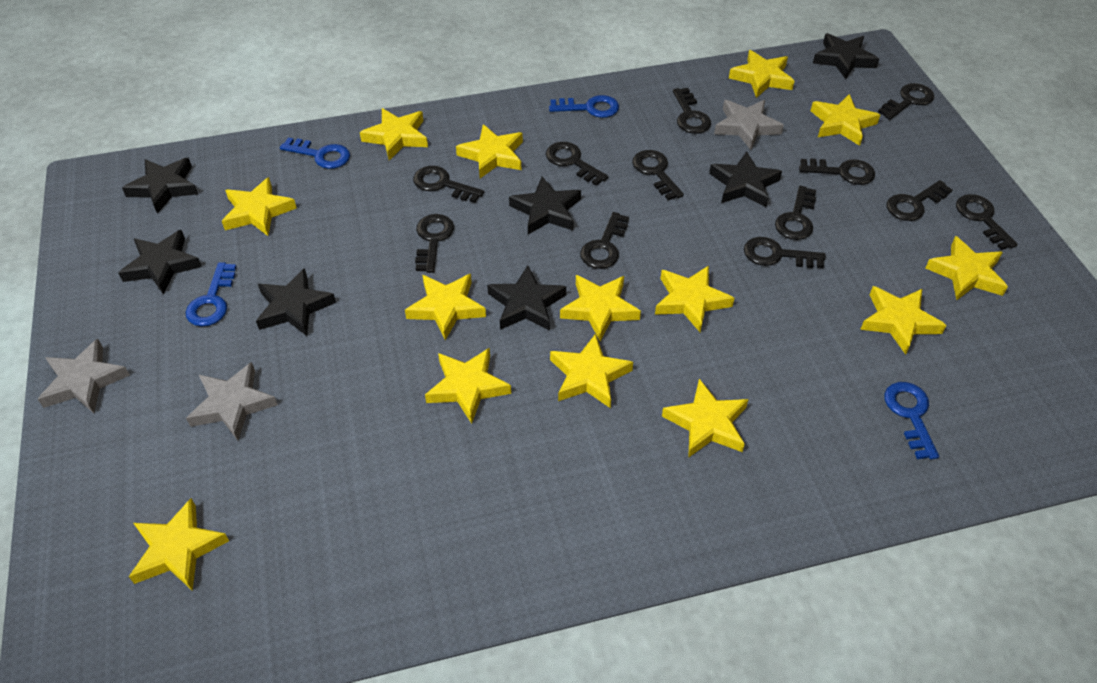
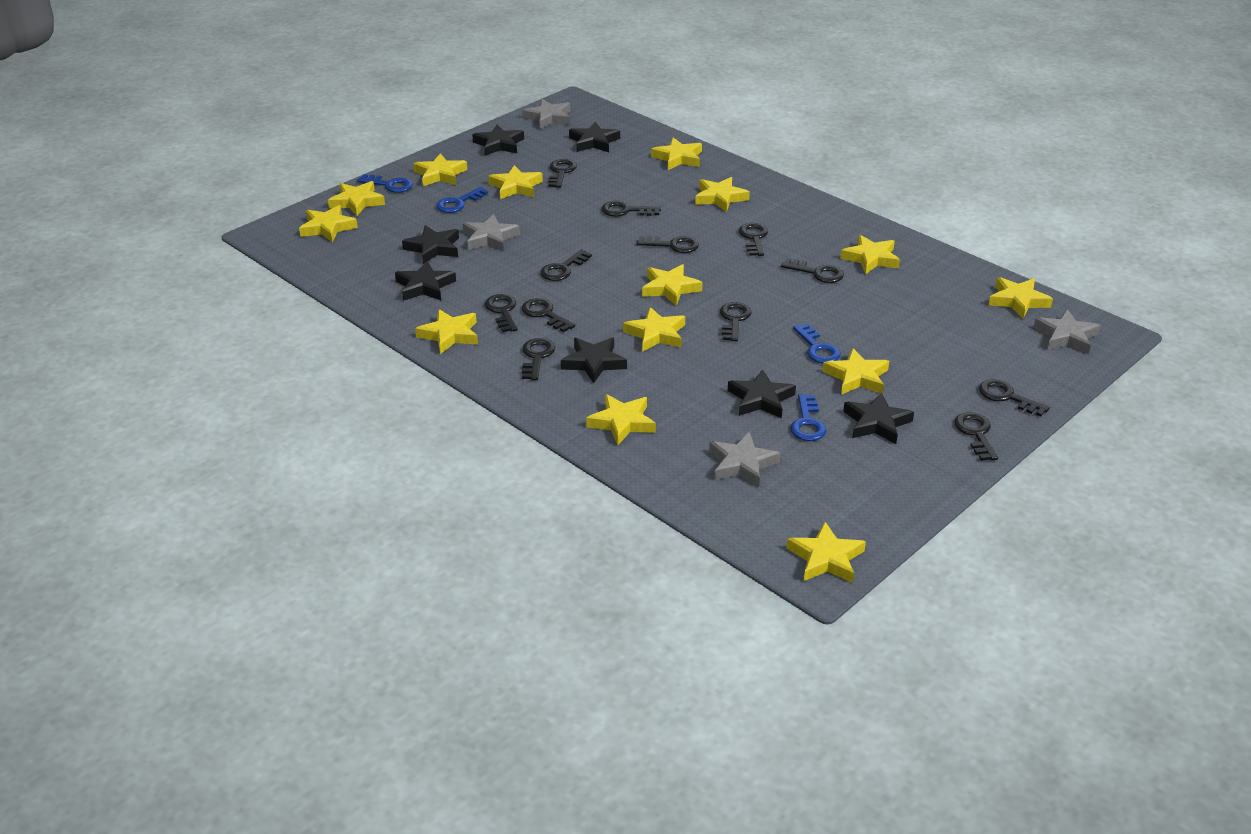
grey star: [38,339,130,413] [186,362,278,441] [714,100,784,150] = 3 -> [462,214,520,251] [522,99,570,129] [709,432,781,487] [1033,309,1101,354] = 4

